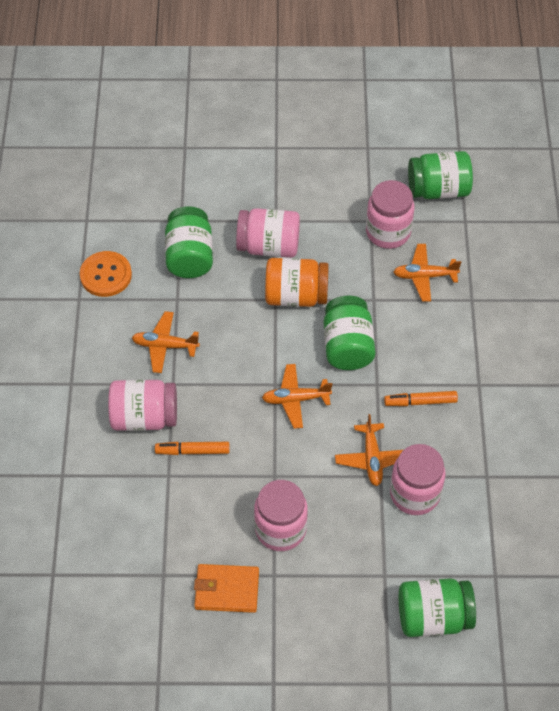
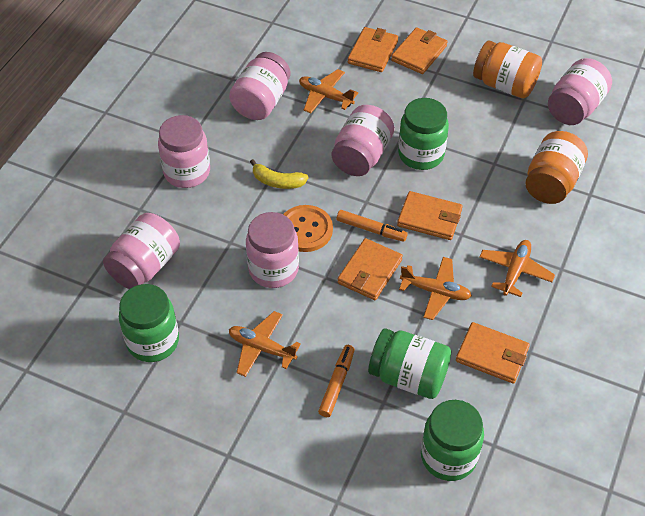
orange jar: [265,258,329,307] = 1 -> [473,40,542,98] [525,131,588,204] = 2
orange wallet: [194,564,259,613] = 1 -> [337,238,403,300] [348,27,398,72] [391,27,447,74] [397,191,463,240] [456,322,530,384] = 5
pink jar: [108,380,177,431] [236,208,300,258] [254,480,308,551] [366,180,414,249] [390,444,445,515] = 5 -> [103,213,180,289] [158,115,210,188] [229,52,290,120] [246,212,299,288] [332,105,394,176] [548,58,612,125] = 6
yellow banana: none = 0 -> [250,159,308,189] = 1

